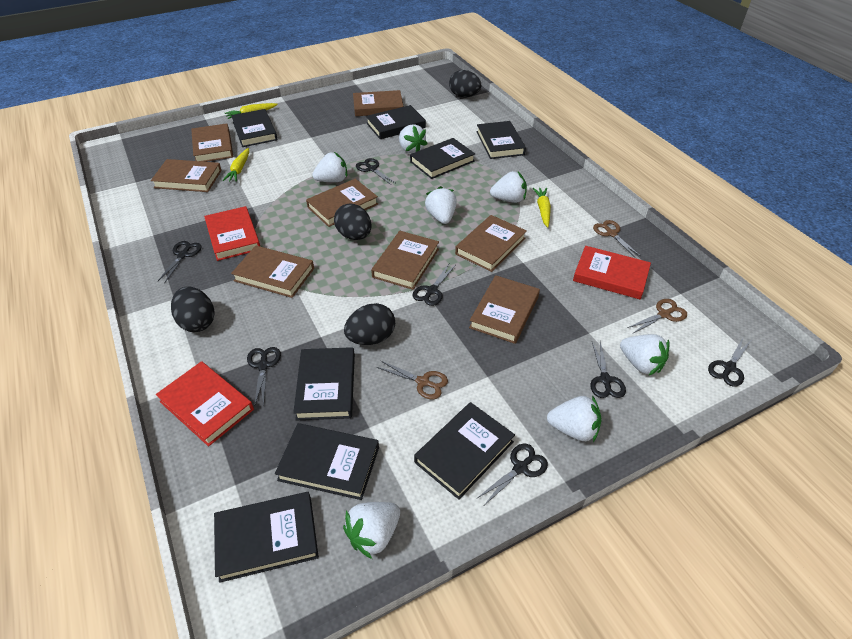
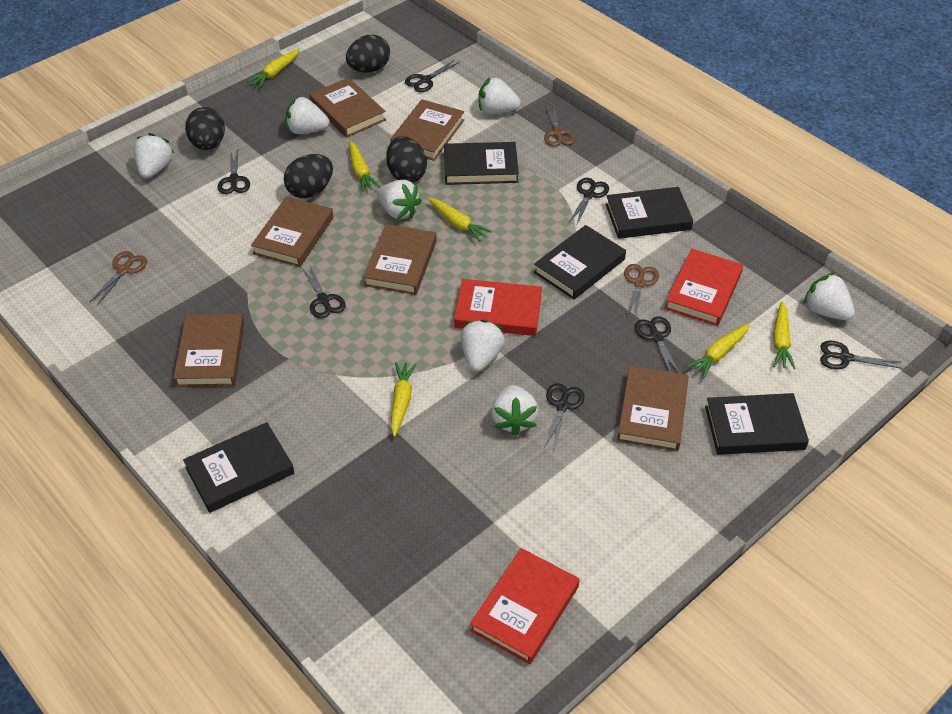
black book: [214,492,319,583] [231,109,277,147] [275,423,379,500] [293,347,355,420] [366,105,426,139] [410,138,475,179] [414,402,515,500] [476,121,526,159] = 8 -> [183,422,294,513] [444,142,519,185] [534,225,626,300] [606,187,693,239] [705,393,809,455] = 5
brown book: [151,159,222,192] [191,123,233,162] [231,246,314,298] [306,179,378,227] [353,90,403,116] [371,231,439,290] [455,215,527,272] [469,275,540,344] = 8 -> [173,314,244,387] [251,196,333,267] [309,77,386,138] [363,224,437,295] [390,99,464,161] [617,365,689,452] = 6
yellow carrot: [223,148,249,182] [225,103,278,119] [533,188,551,227] = 3 -> [247,49,300,88] [349,141,380,192] [391,362,417,437] [428,198,492,242] [686,323,750,379] [773,301,795,369] = 6

